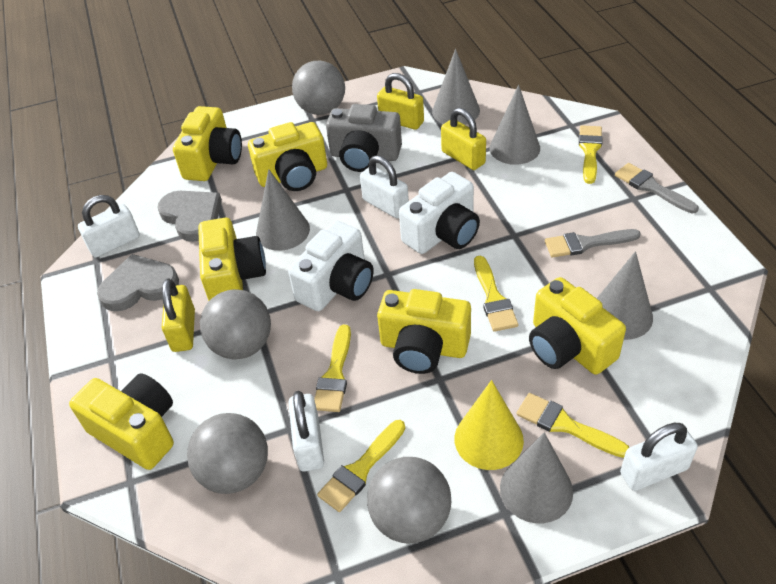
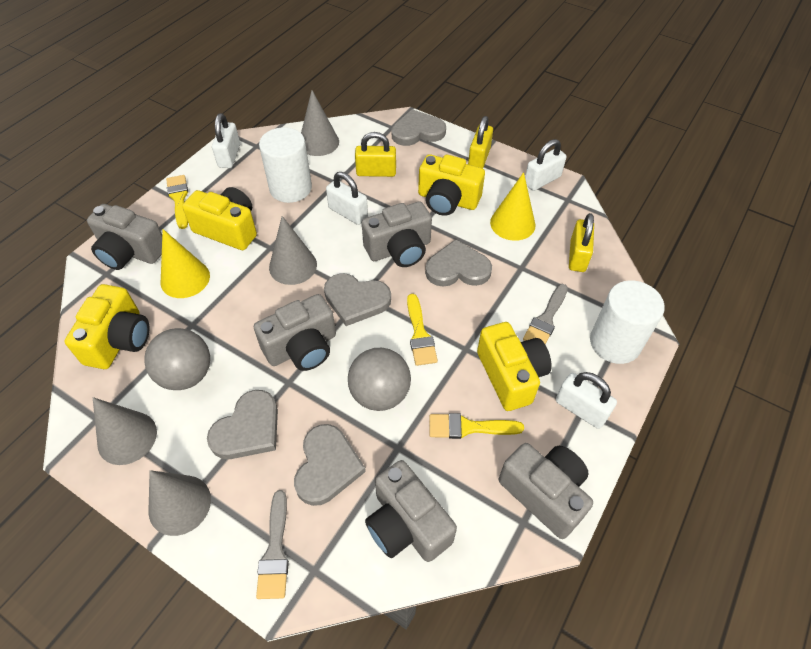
grey ball: [187,413,268,494] [200,289,271,359] [292,61,345,115] [367,457,451,543] = 4 -> [144,328,210,390] [348,348,411,411] = 2
grey camera: [326,104,402,172] = 1 -> [87,204,162,270] [254,294,336,371] [362,201,432,267] [365,460,457,562] [499,443,593,539] = 5
grey cone: [256,169,310,251] [432,49,480,125] [489,85,540,165] [500,432,573,523] [597,251,653,340] = 5 -> [93,397,157,465] [149,470,211,536] [269,216,317,285] [301,90,339,156] = 4
grey heart: [97,254,179,312] [158,191,222,242] = 2 -> [207,390,278,459] [294,424,366,506] [324,273,391,326] [392,109,446,146] [425,239,492,287] = 5
white camera: [288,221,374,311] [399,172,480,254] = 2 -> none = 0
white cylinder: none = 0 -> [259,127,312,203] [590,280,665,364] = 2
yellow brush: [314,325,351,412] [317,420,405,512] [474,256,518,332] [516,393,629,458] [579,125,603,184] = 5 -> [166,175,188,229] [407,294,438,366] [429,413,524,439] = 3
yellow camera: [69,373,174,470] [173,106,242,181] [198,218,266,301] [248,122,327,191] [377,289,471,374] [529,277,626,375] = 6 -> [64,284,149,369] [182,187,257,250] [418,154,485,216] [477,322,552,411] = 4
yellow cone: [454,380,524,470] = 1 -> [161,229,210,298] [490,172,535,241] = 2

